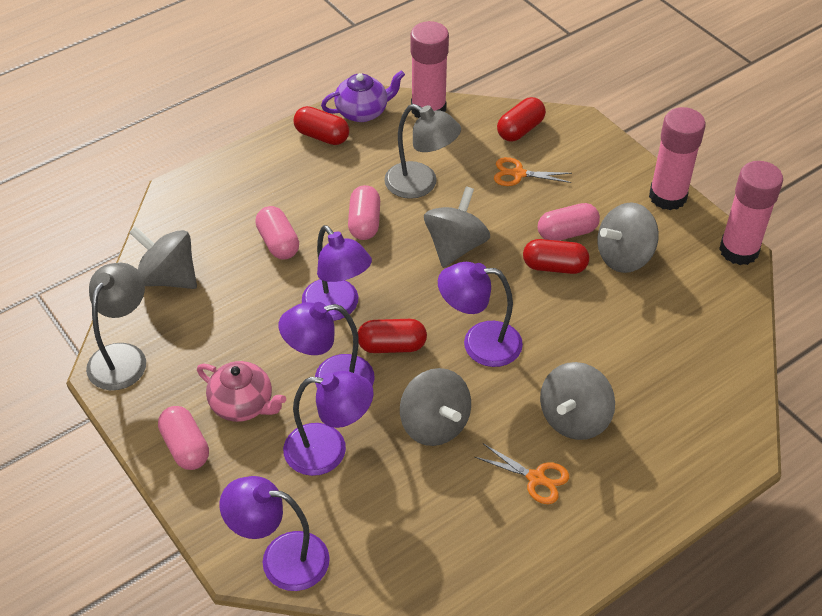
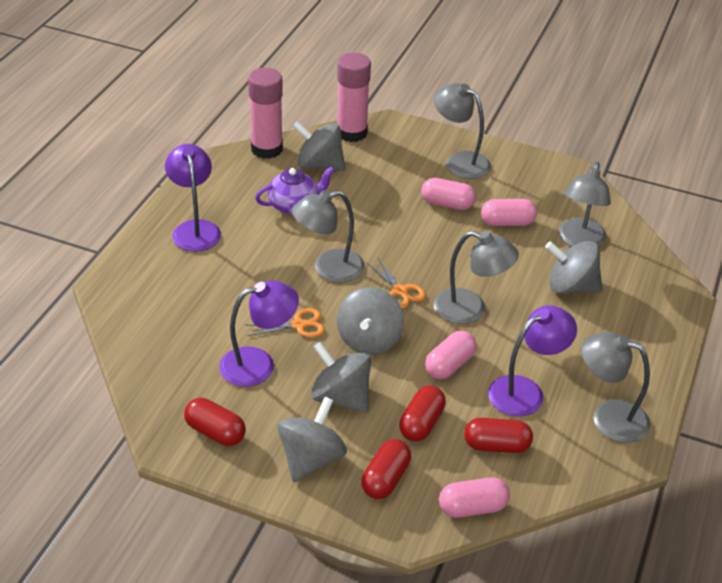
grey lamp: [86,263,146,390] [384,104,461,199] = 2 -> [292,190,365,283] [434,83,491,179] [434,231,519,324] [559,162,611,247] [581,332,650,443] = 5
pink glue stick: [411,21,449,118] [649,107,706,210] [719,161,783,265] = 3 -> [248,68,283,159] [337,52,371,142] = 2
pink teapot: [197,361,286,422] = 1 -> none = 0
purple lamp: [219,476,330,591] [279,302,375,389] [283,371,373,476] [302,225,372,321] [438,262,523,367] = 5 -> [165,144,221,252] [219,281,299,387] [488,305,577,417] = 3

